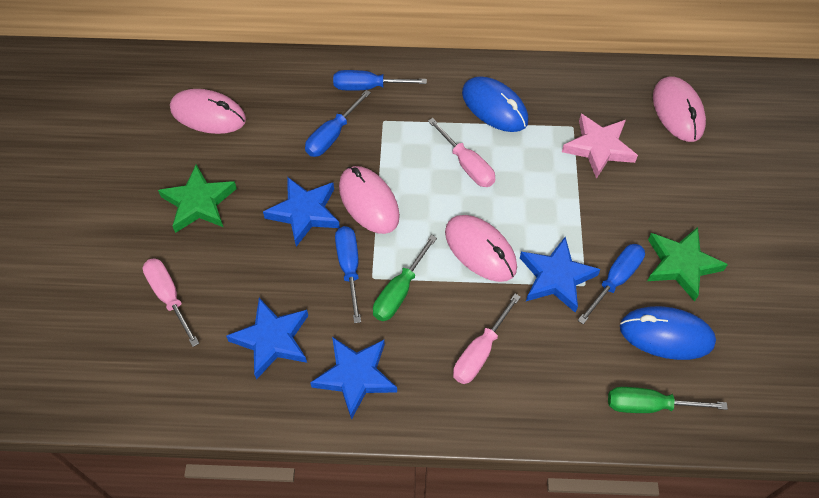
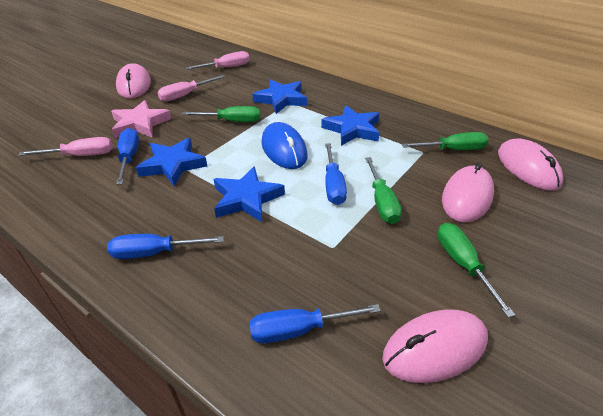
blue mouse: [462,76,529,132] [620,306,716,360] = 2 -> [262,122,307,169] = 1
green screwdriver: [373,235,437,321] [608,387,728,413] = 2 -> [182,106,261,122] [365,157,402,224] [402,132,489,150] [437,223,515,318] = 4
green star: [158,164,237,233] [647,227,728,302] = 2 -> none = 0

